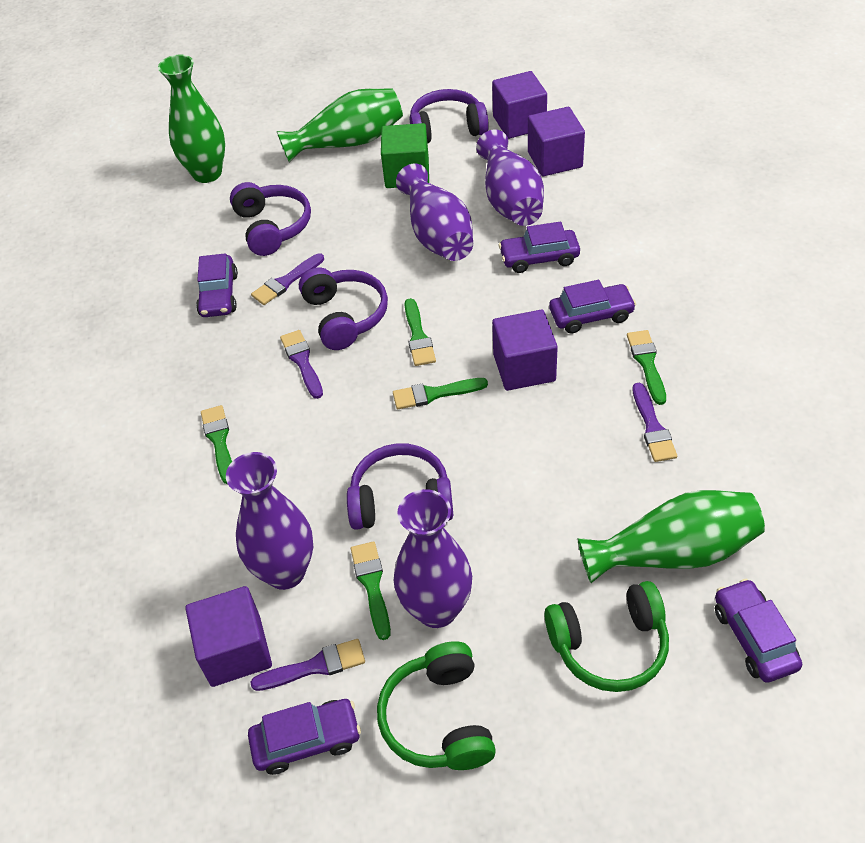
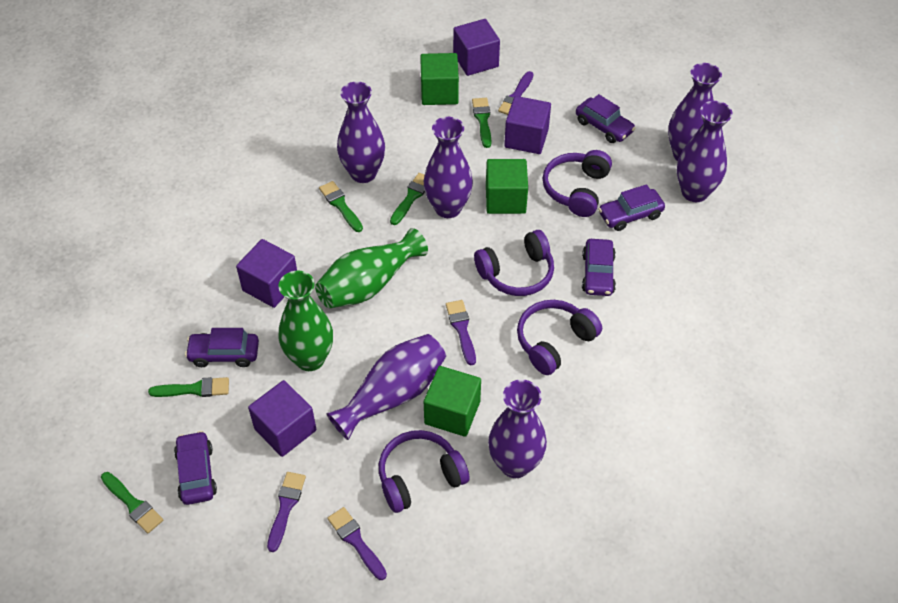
green cube: [381,123,429,188] = 1 -> [420,53,459,105] [424,366,481,437] [486,159,528,214] = 3
green headphones: [377,641,496,770] [545,581,669,692] = 2 -> none = 0
green vase: [158,55,225,183] [277,88,403,163] [577,490,765,583] = 3 -> [278,270,333,371] [315,228,428,308] = 2
purple vase: [226,452,313,590] [394,489,472,628] [396,163,473,261] [476,130,544,226] = 4 -> [326,334,446,440] [337,81,385,183] [424,117,473,218] [488,379,547,478] [668,63,722,161] [677,101,733,202] = 6

